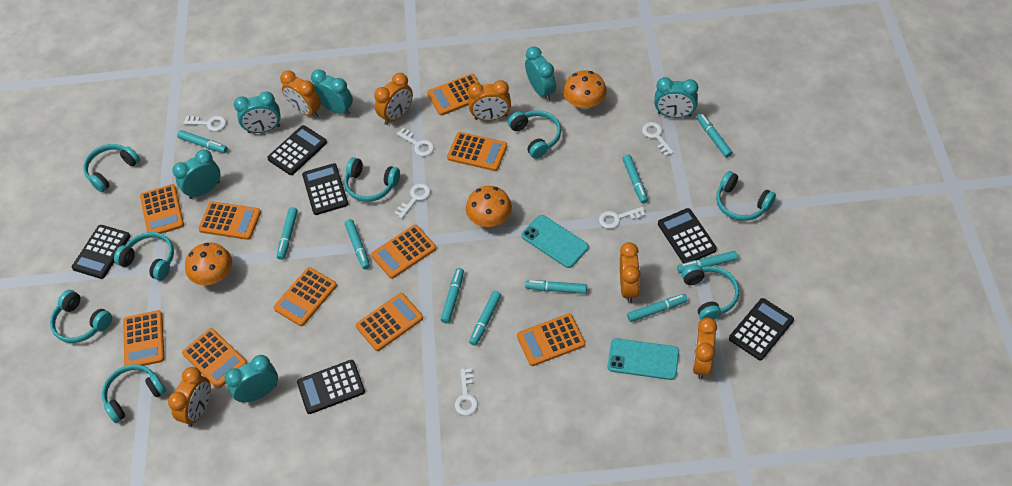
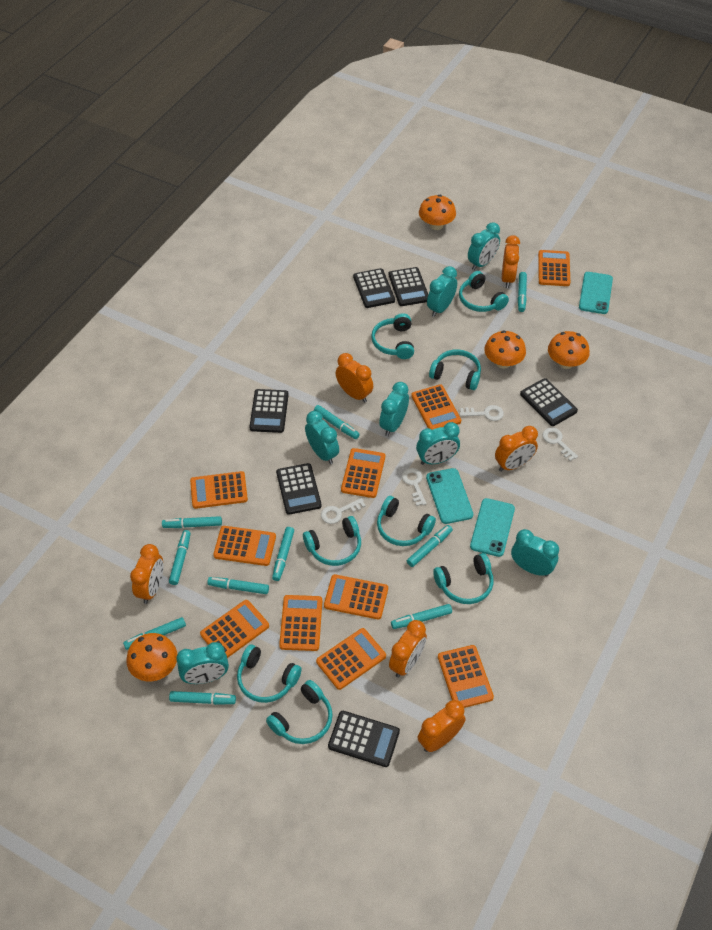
orange mushroom: [185,242,232,285] [466,186,512,227] [563,70,607,110] = 3 -> [126,633,177,681] [419,195,456,230] [484,330,526,369] [548,331,590,369] = 4
turquoise clock: [173,150,220,199] [225,355,278,403] [234,92,281,133] [311,69,353,115] [525,46,556,101] [654,77,698,118] = 6 -> [176,642,229,684] [305,411,339,464] [379,382,409,436] [416,422,460,465] [427,266,457,317] [468,222,500,270] [511,529,559,577] = 7
turquoise phone: [521,215,589,268] [608,338,679,380] = 2 -> [426,468,473,524] [470,498,515,557] [579,272,613,314] = 3
white key: [183,116,226,131] [394,183,431,219] [396,128,434,156] [455,368,478,416] [599,207,646,229] [642,122,674,156] = 6 -> [321,498,366,524] [402,468,426,506] [459,405,504,421] [542,428,578,461] = 4

